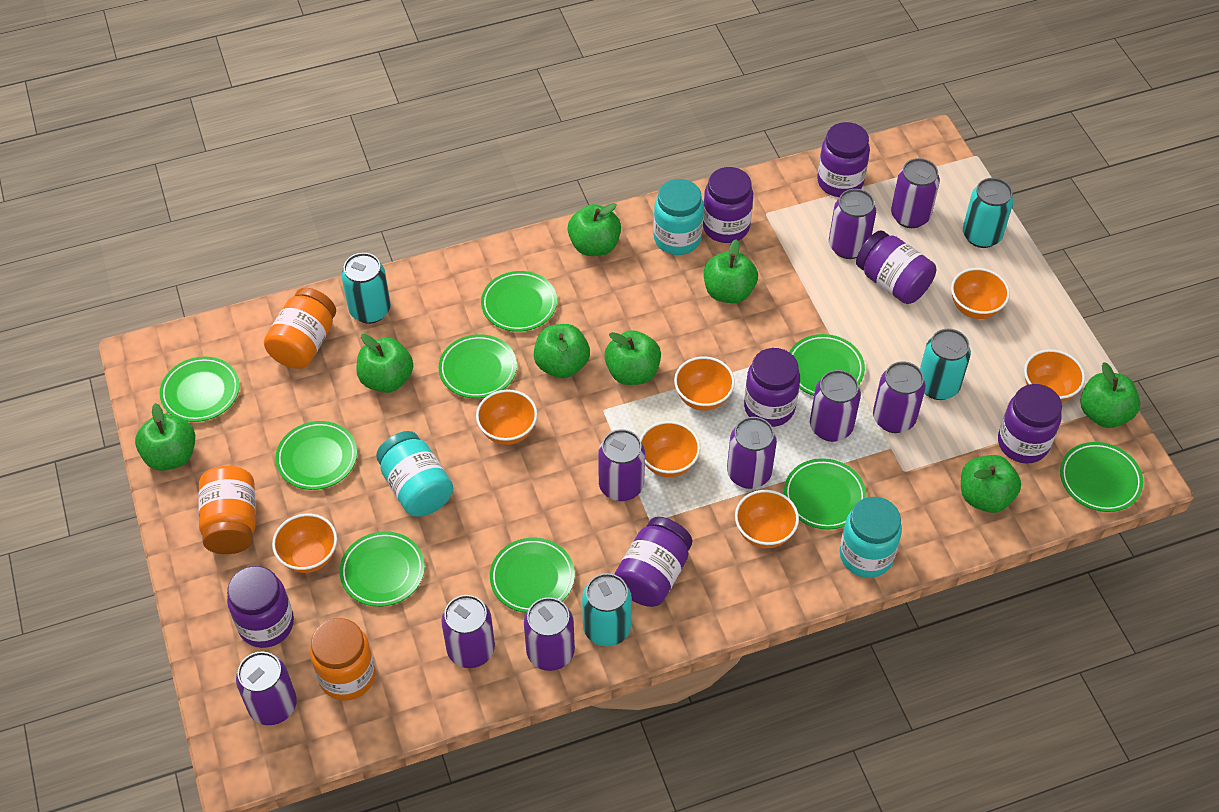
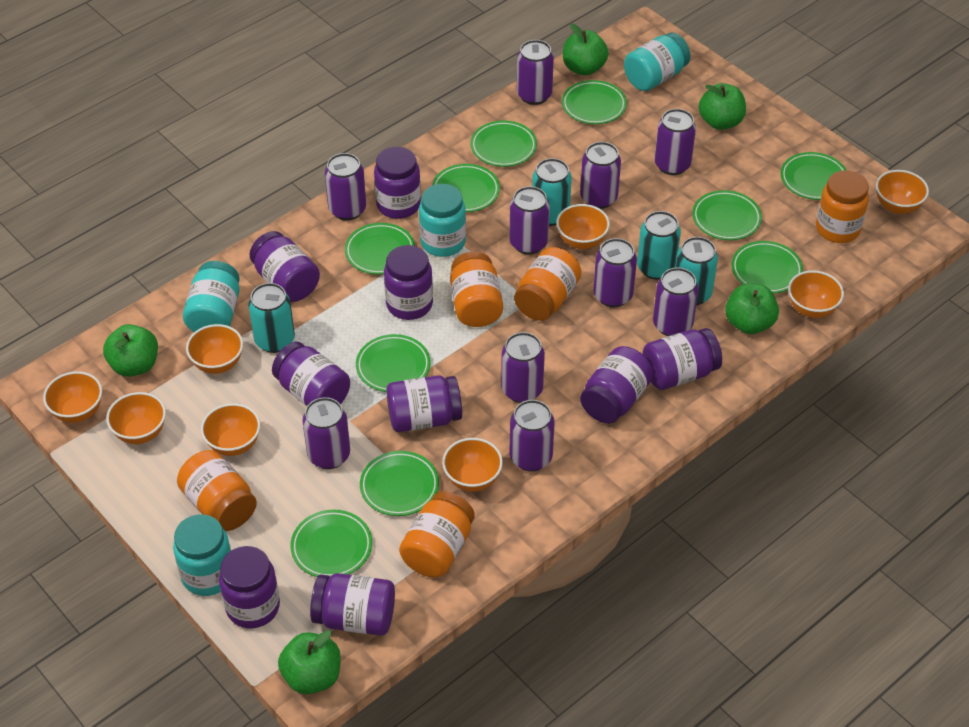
green apple: [135,403,195,471] [356,334,413,393] [534,324,590,378] [568,203,621,256] [604,330,661,385] [704,239,758,304] [961,455,1021,513] [1080,362,1140,428] = 8 -> [103,324,158,377] [278,630,341,694] [563,23,609,76] [699,83,746,130] [725,283,779,334] = 5
green plate: [160,356,240,422] [276,421,357,490] [340,531,425,607] [439,334,517,398] [481,271,557,332] [490,538,575,613] [784,458,867,530] [790,334,865,396] [1060,442,1143,512] = 9 -> [290,510,372,577] [345,223,415,275] [356,334,431,392] [360,451,439,516] [432,164,500,212] [471,121,537,167] [562,80,627,124] [692,190,762,240] [731,241,803,294] [781,152,846,200] = 10
orange bowl: [272,513,337,573] [476,389,537,445] [640,421,700,477] [674,356,735,411] [735,490,799,548] [951,268,1010,319] [1024,349,1085,402] = 7 -> [43,371,102,423] [106,392,166,444] [186,324,243,374] [201,403,260,456] [442,438,503,492] [556,204,610,249] [788,270,844,318] [876,170,929,214] = 8
orange jar: [198,466,256,554] [264,288,336,369] [310,618,375,701] = 3 -> [177,450,257,531] [399,491,475,577] [450,251,503,327] [514,247,581,321] [816,170,869,243] = 5
purple can: [236,652,297,725] [442,595,495,668] [524,597,575,671] [598,429,645,501] [727,417,777,489] [810,370,861,442] [829,189,876,259] [873,361,926,433] [891,158,940,228] = 9 -> [302,397,350,469] [325,153,366,221] [501,332,545,403] [509,186,550,254] [509,400,555,472] [517,40,554,105] [580,142,621,209] [593,238,637,307] [653,268,699,336] [654,109,696,175] = 10
purple jar: [227,566,294,648] [614,517,692,607] [703,167,753,243] [744,348,800,427] [817,122,870,197] [856,230,936,304] [998,384,1062,463] = 7 -> [219,546,280,628] [249,231,320,302] [272,342,350,406] [310,573,395,636] [374,147,421,219] [384,245,433,320] [386,375,462,432] [580,346,653,424] [643,328,722,390] = 9
turquoise jar: [376,431,453,517] [653,179,704,255] [840,497,902,578] = 3 -> [173,514,231,596] [183,261,240,332] [419,184,466,257] [624,33,691,91] = 4

